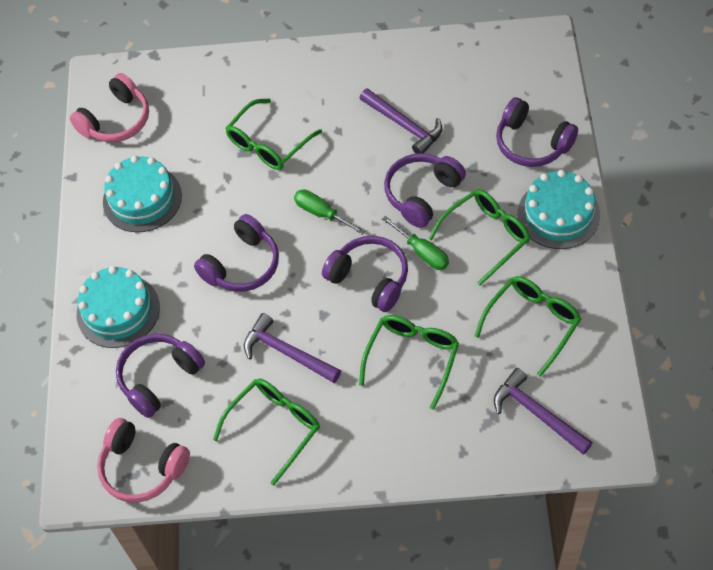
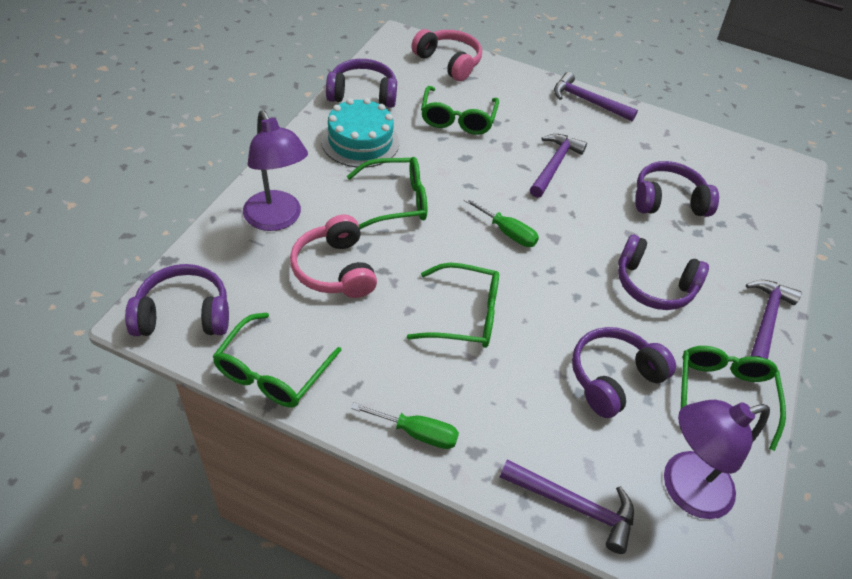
purple hammer: [244,313,341,383] [360,88,442,154] [494,368,593,455] = 3 -> [500,459,634,554] [530,134,587,198] [554,72,638,121] [746,280,802,359] = 4
purple lamp: none = 0 -> [243,110,308,231] [664,400,770,519] = 2
turquoise cake: [77,266,160,348] [103,156,182,232] [518,170,600,249] = 3 -> [321,98,399,168] = 1

